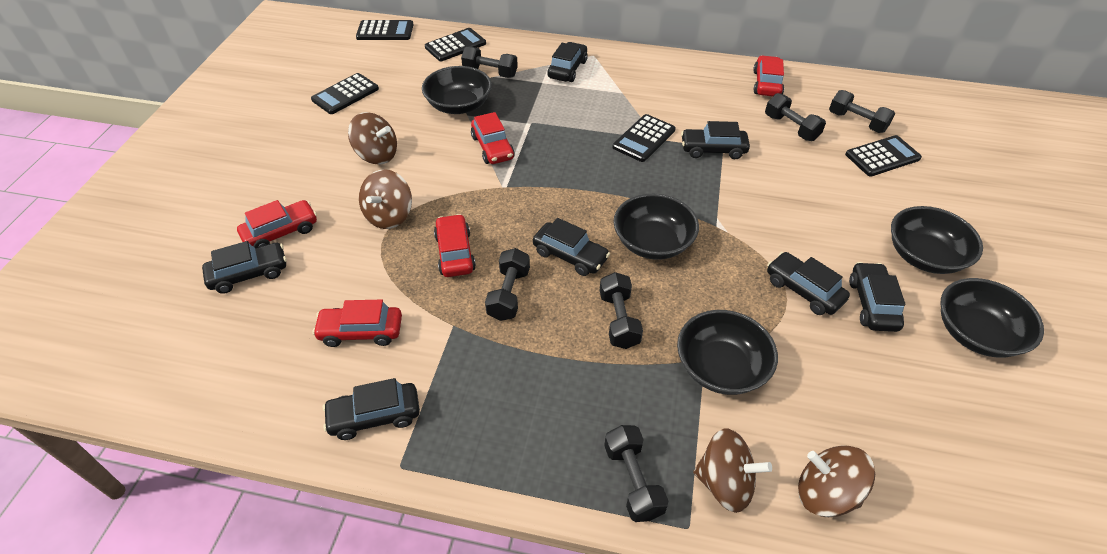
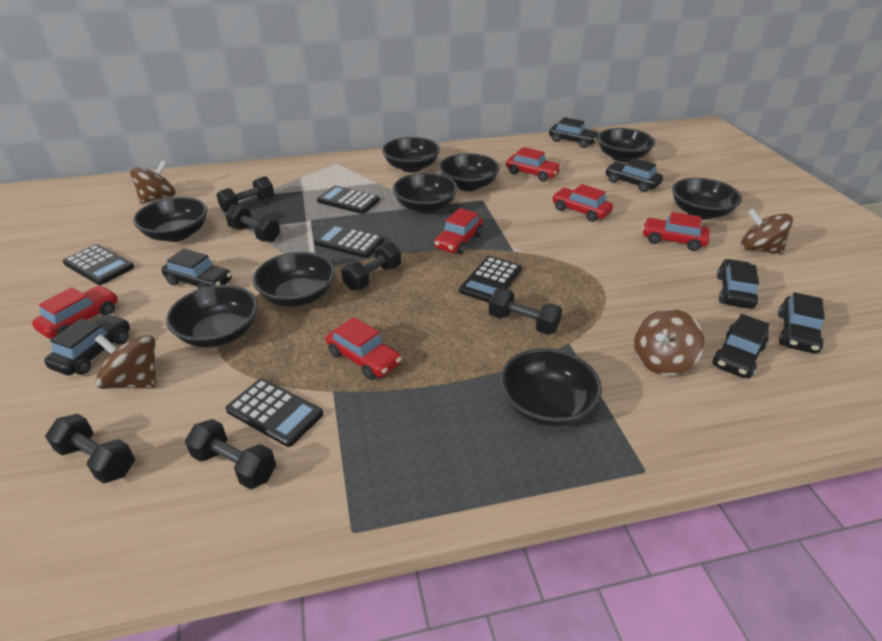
black bowl: [422,66,492,114] [613,194,699,260] [677,310,778,395] [891,206,983,274] [940,278,1044,357] = 5 -> [133,197,207,242] [166,285,258,347] [252,252,335,307] [382,137,440,172] [393,173,458,214] [438,153,500,191] [500,348,602,427] [597,128,655,162] [672,178,742,219] = 9
red car: [237,200,317,248] [313,300,402,347] [434,214,476,277] [471,112,515,164] [753,55,784,96] = 5 -> [32,285,118,339] [326,317,402,380] [434,208,483,254] [506,147,561,182] [552,184,613,222] [642,212,710,251] = 6

